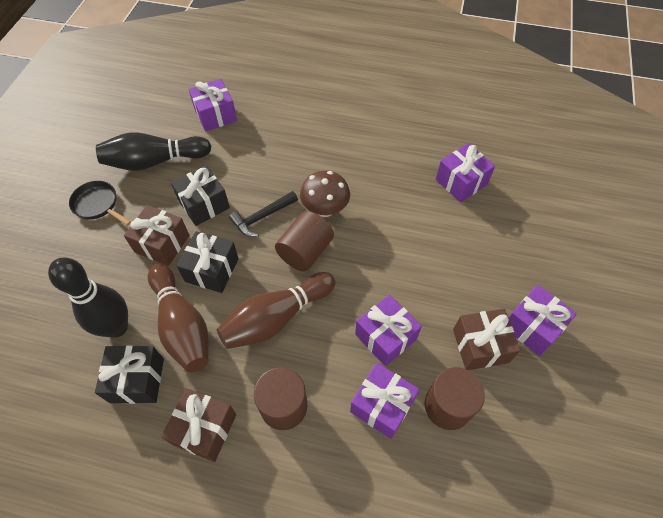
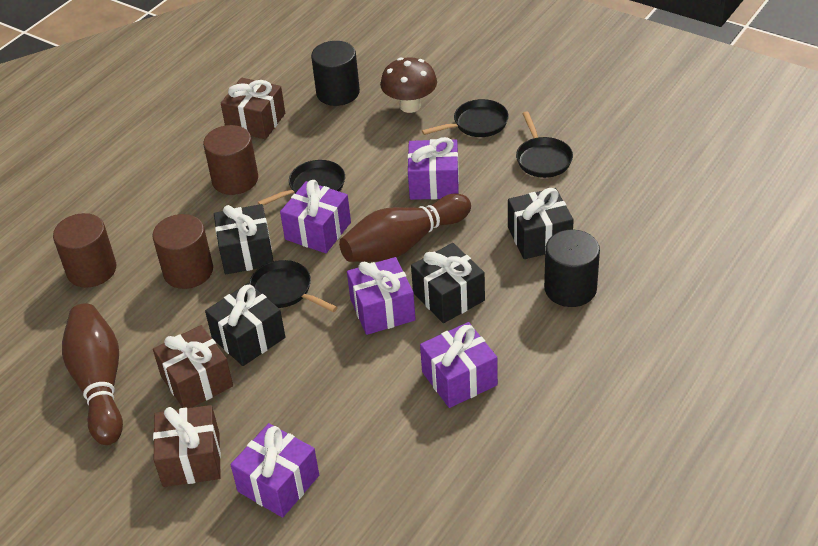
black bowling pin: [48,258,128,338] [96,132,211,171] = 2 -> none = 0
black cylinder: none = 0 -> [311,41,360,106] [544,230,600,307] = 2
black gift: [95,346,164,404] [171,165,230,226] [177,231,239,293] = 3 -> [205,283,285,366] [214,204,274,274] [411,243,485,323] [508,188,574,259] = 4
black hammer: [229,191,298,237] = 1 -> none = 0
black pan: [69,181,131,226] = 1 -> [249,260,338,312] [258,160,345,205] [422,99,509,137] [516,111,573,178] = 4

